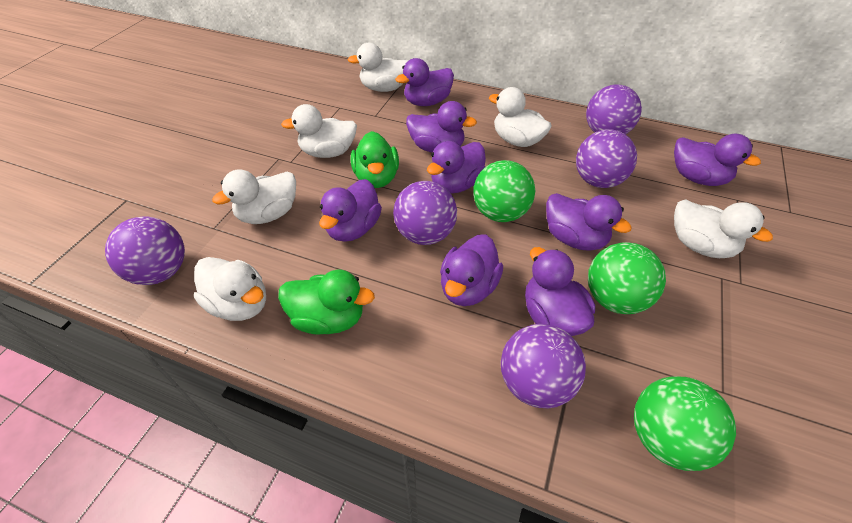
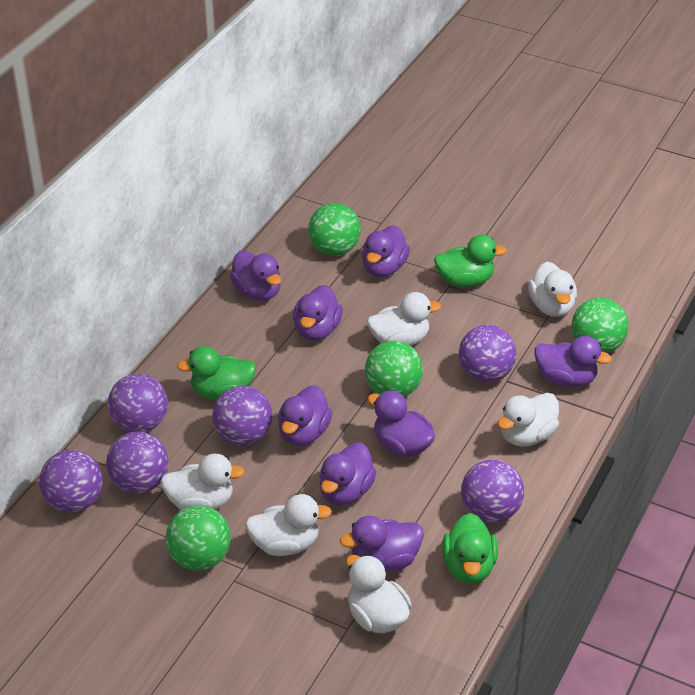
green ball: [473,160,535,222] [588,242,666,314] [634,376,736,471] = 3 -> [166,506,231,571] [308,203,361,256] [365,341,423,397] [571,298,629,353] = 4
green duck: [278,270,375,335] [351,131,399,188] = 2 -> [177,346,256,400] [434,234,507,287] [442,513,498,584] = 3
purple ball: [105,217,185,285] [393,181,457,245] [501,324,586,408] [576,129,637,188] [586,84,642,134] = 5 -> [39,450,103,513] [106,432,169,494] [108,374,168,432] [212,386,272,446] [459,325,516,383] [461,460,524,523] = 6

